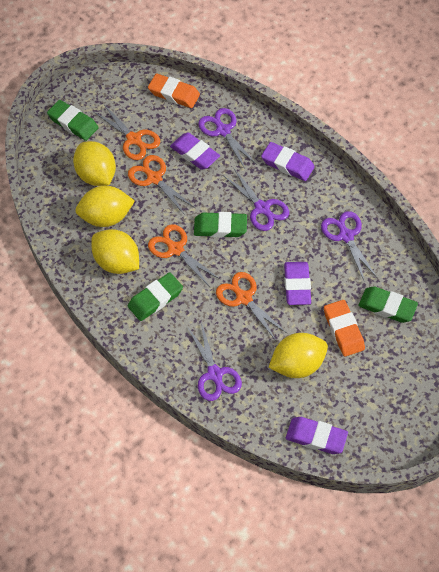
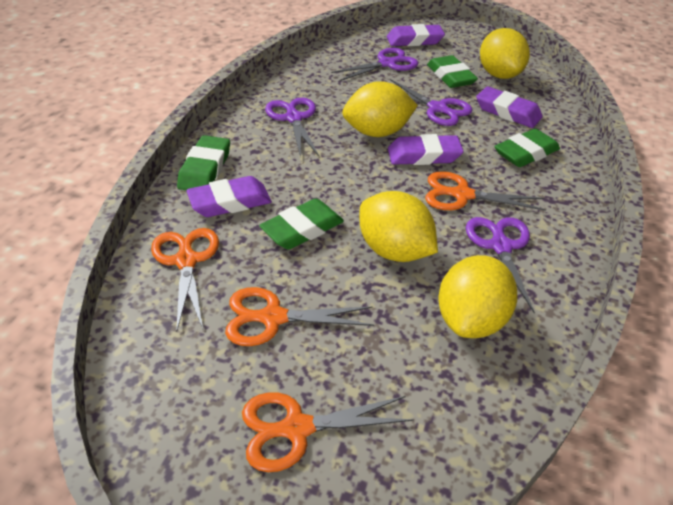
orange eraser: [148,73,200,108] [324,300,365,356] = 2 -> none = 0

